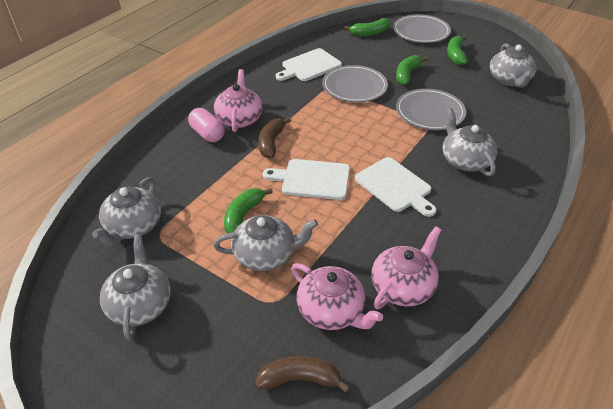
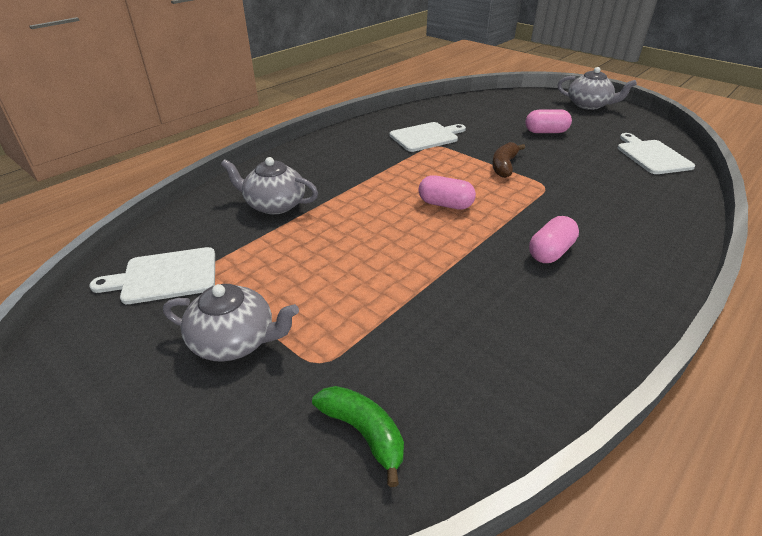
brown banana: [255,356,350,393] [259,117,291,158] = 2 -> [492,142,525,178] = 1
green banana: [224,188,273,233] [344,18,391,36] [396,55,428,85] [447,36,468,65] = 4 -> [312,386,404,487] = 1
grey plate: [322,65,388,102] [393,14,451,43] [396,89,466,130] = 3 -> none = 0
grey teapot: [92,177,161,245] [100,234,171,340] [214,215,318,271] [443,108,497,176] [490,43,536,87] = 5 -> [163,284,299,362] [221,157,318,215] [558,67,637,110] = 3
pink capsule: [188,108,225,142] = 1 -> [419,175,476,210] [525,109,572,133] [529,216,579,263] = 3
pink teapot: [214,69,263,132] [291,263,383,330] [371,227,441,309] = 3 -> none = 0

